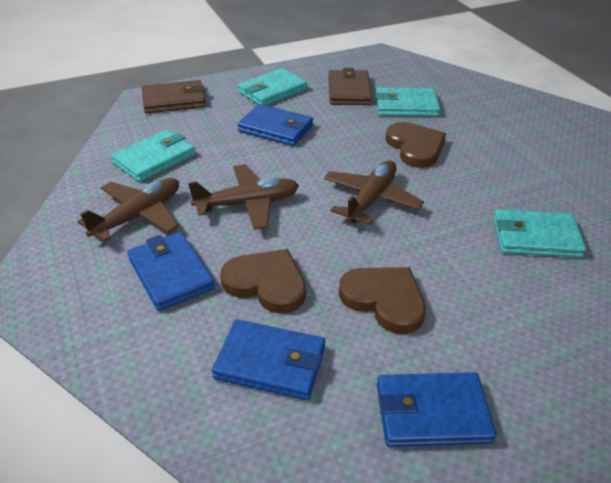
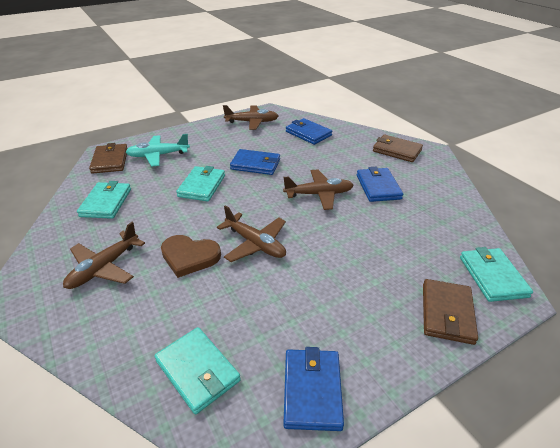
brown heart: [221,249,306,314] [339,267,426,334] [386,122,446,168] = 3 -> [161,235,221,278] = 1
brown plane: [77,178,179,242] [188,164,299,230] [324,160,424,225] = 3 -> [63,222,145,289] [217,205,286,262] [223,105,278,130] [283,170,354,210] = 4
brown wallet: [142,80,206,113] [328,68,372,105] = 2 -> [89,143,128,174] [373,135,423,162] [423,279,478,345] = 3
turquoise plane: none = 0 -> [126,134,190,167] = 1

